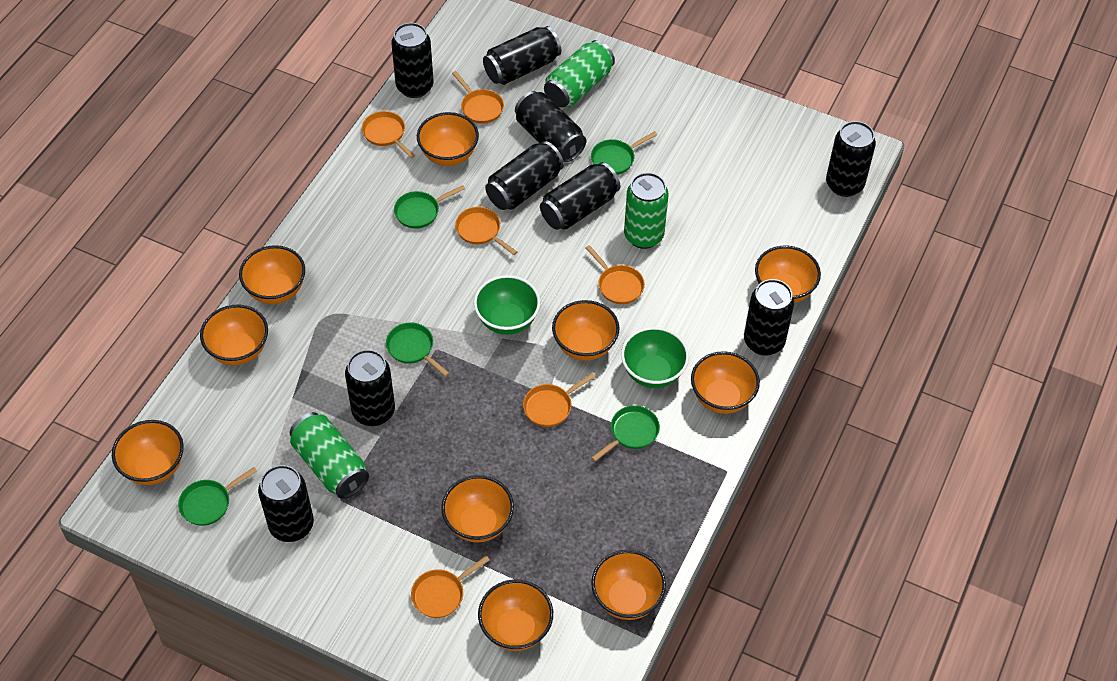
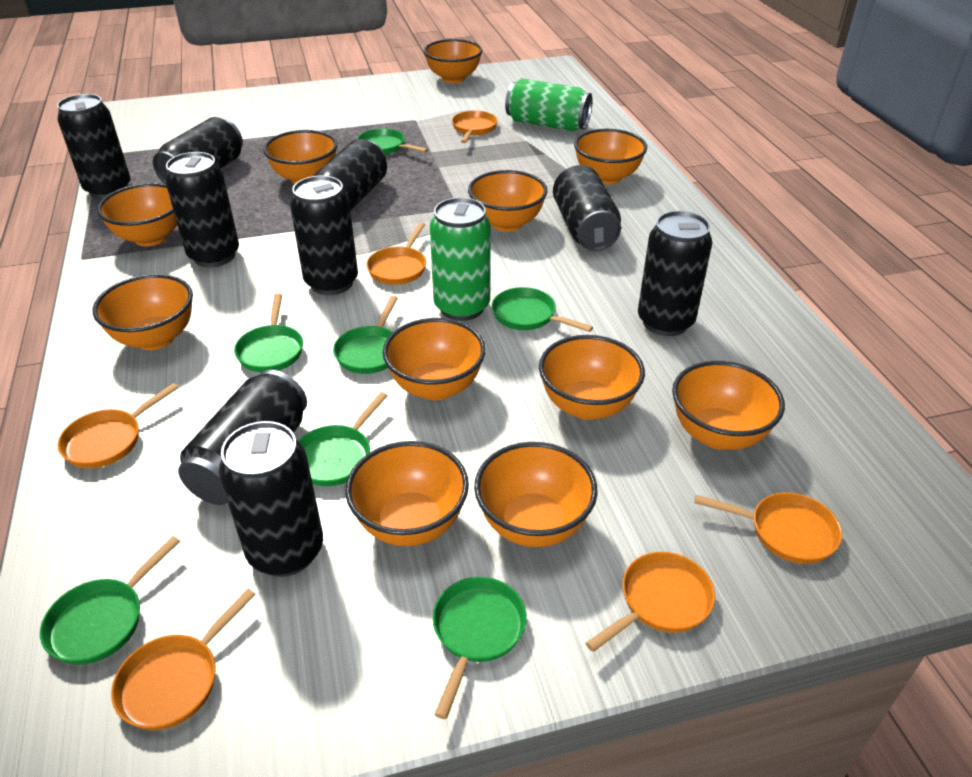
green bowl: [474,275,540,335] [621,327,689,388] = 2 -> none = 0
green can: [290,412,369,499] [544,40,615,108] [624,172,668,249] = 3 -> [430,197,491,321] [505,78,593,131] = 2
green pan: [178,467,257,526] [386,323,450,377] [394,185,465,229] [591,131,657,175] [591,405,660,462] = 5 -> [40,536,180,665] [234,293,303,373] [298,392,388,486] [333,296,398,374] [357,128,428,155] [433,577,527,719] [492,287,593,332] = 7
orange bowl: [112,420,184,485] [200,305,268,365] [239,245,305,304] [417,112,479,166] [441,475,514,542] [478,579,553,651] [552,300,619,361] [591,550,666,620] [691,351,760,414] [755,246,821,303] = 10 -> [93,274,193,350] [97,183,177,246] [263,130,337,184] [345,441,469,546] [383,318,486,400] [424,39,482,83] [468,170,548,232] [474,442,598,547] [539,335,645,420] [574,129,647,185] [672,361,785,450] = 11

